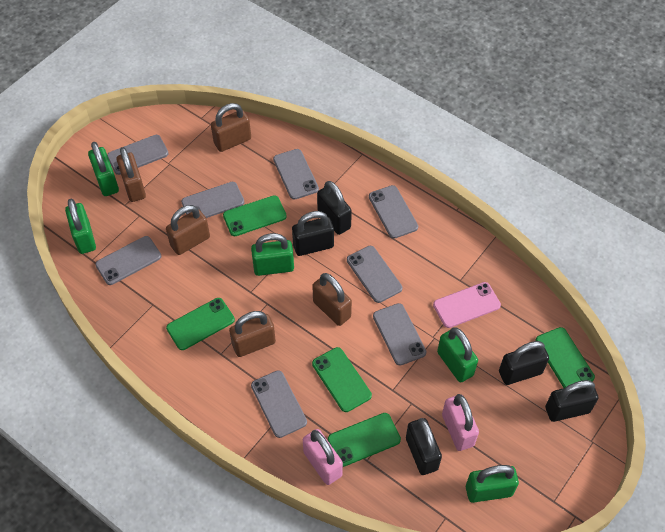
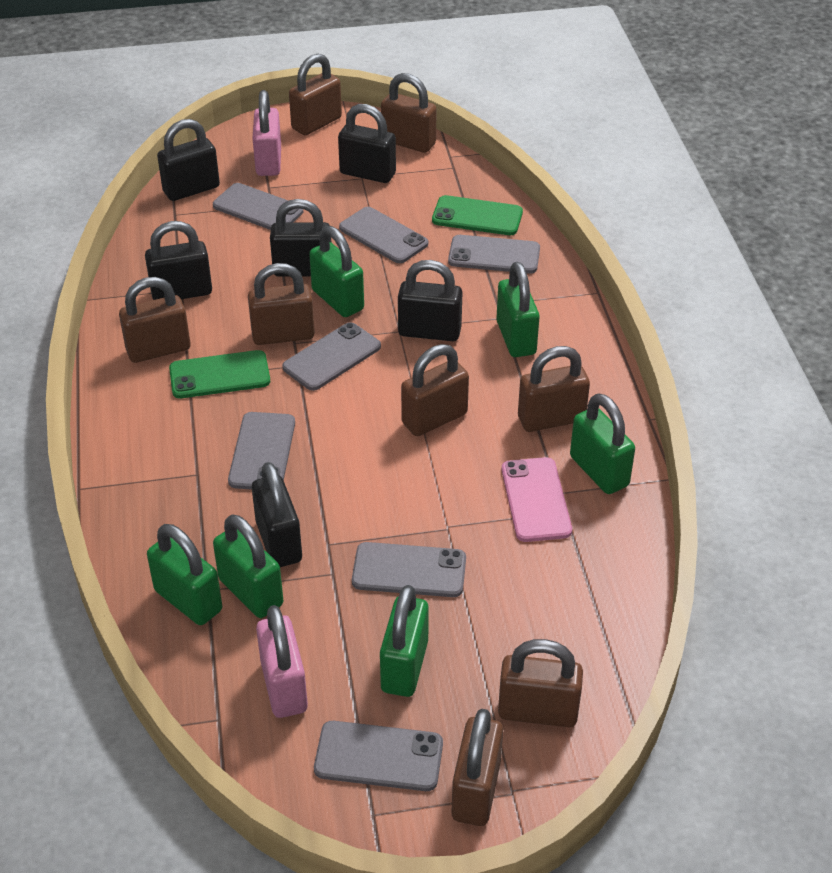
black padlock: [292,211,334,256] [317,181,352,235] [406,418,442,475] [499,341,549,385] [545,380,599,422] = 5 -> [145,221,212,300] [157,119,220,201] [252,462,302,567] [270,199,331,277] [338,104,396,183] [398,260,462,341] = 6
brown padlock: [116,147,146,202] [166,205,210,255] [211,103,251,152] [229,311,276,357] [312,273,352,326] = 5 -> [119,277,190,363] [248,263,315,345] [289,54,342,135] [381,73,437,153] [401,344,469,436] [452,709,503,826] [498,639,583,727] [518,346,590,432] = 8
green padlock: [65,199,96,254] [88,142,119,196] [251,233,294,276] [437,327,478,382] [466,465,519,503] = 5 -> [147,524,222,625] [213,515,283,618] [309,226,364,317] [380,585,429,697] [496,262,540,357] [570,394,635,494] = 6
green phone: [166,298,235,350] [223,195,287,236] [312,347,372,412] [328,413,401,467] [535,327,595,388] = 5 -> [169,350,270,398] [432,195,523,235] = 2
grey phone: [95,236,161,285] [107,135,169,175] [181,182,244,218] [251,371,307,438] [273,149,319,200] [347,246,402,303] [369,185,418,239] [373,303,427,365] = 8 -> [213,183,303,230] [228,412,295,490] [282,322,381,391] [314,721,443,791] [339,207,428,263] [352,542,466,597] [448,235,540,274] = 7

